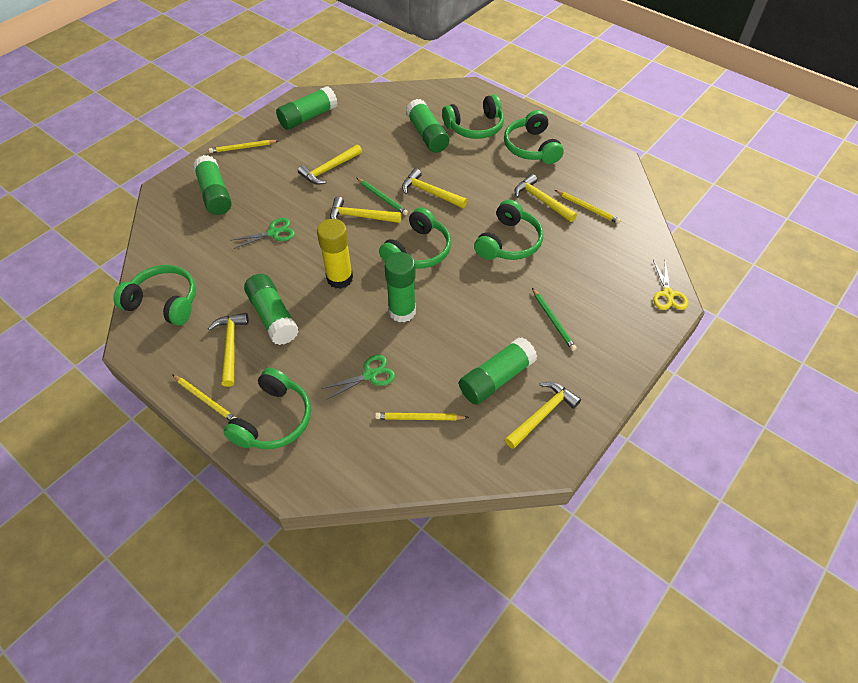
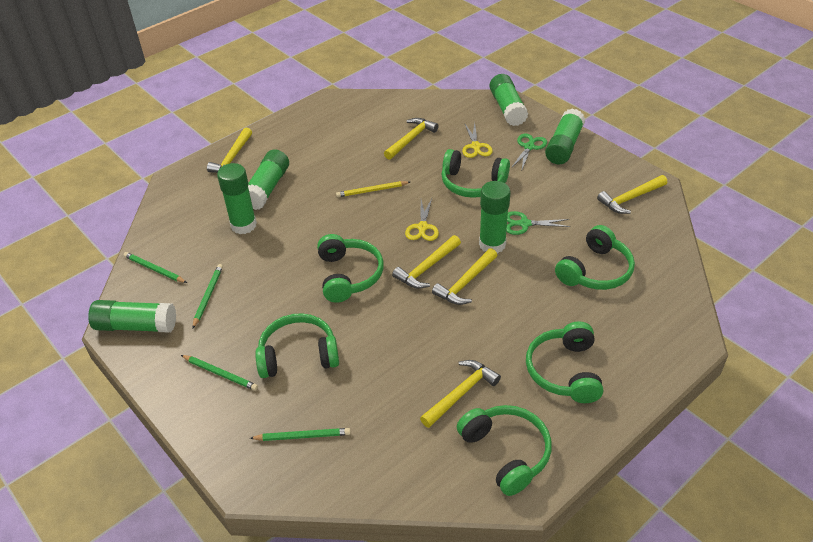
green pencil: [357,178,408,215] [532,288,577,351] = 2 -> [123,252,187,283] [181,355,258,391] [192,264,223,329] [250,428,351,441] = 4
yellow glue stick: [317,219,353,289] = 1 -> none = 0
yellow pencil: [172,375,236,421] [209,140,278,153] [375,413,469,420] [555,190,621,224] = 4 -> [336,181,410,197] = 1
yellow scissors: [653,260,689,310] = 1 -> [405,198,439,241] [462,122,493,158] = 2

